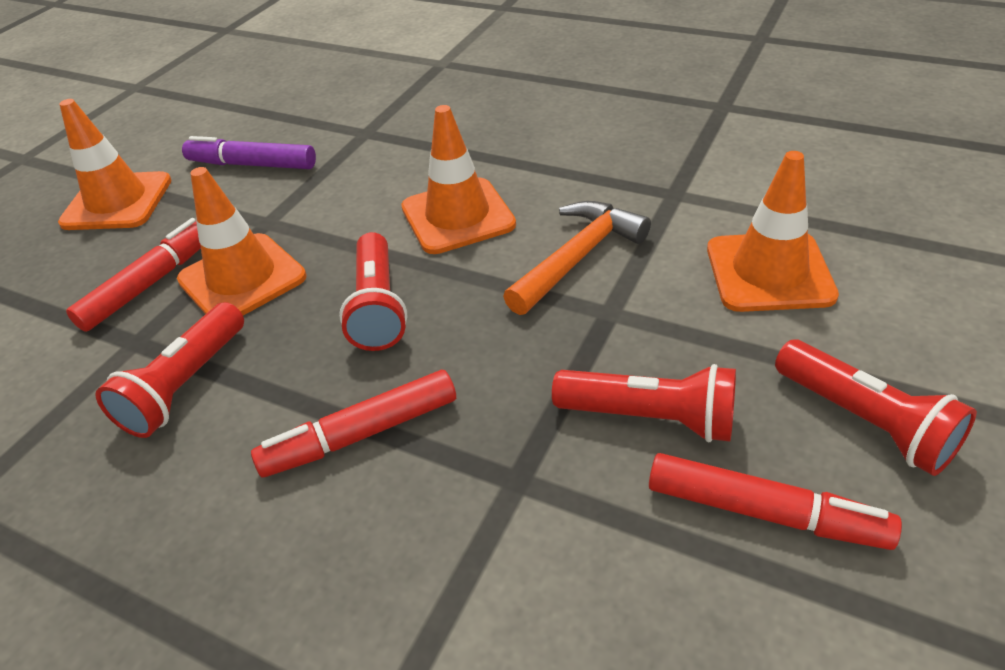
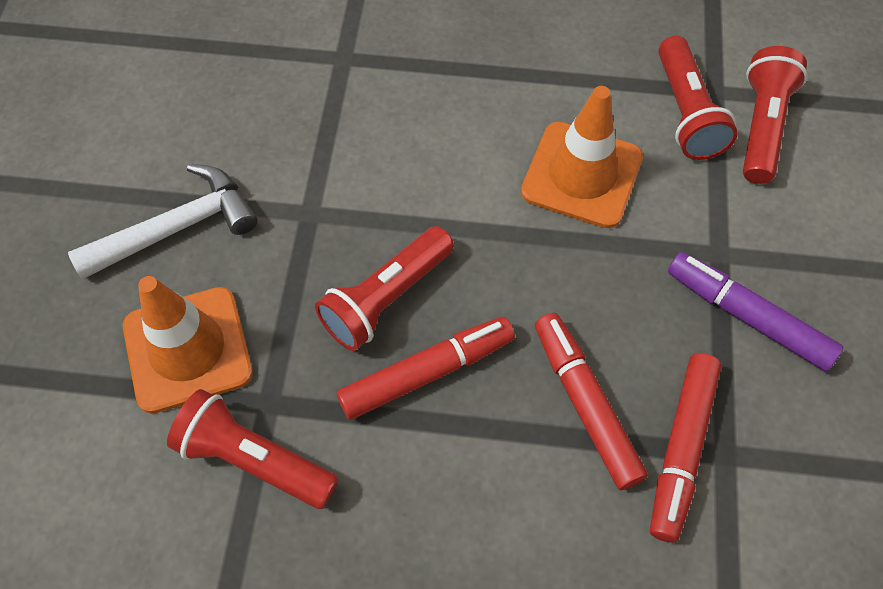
orange hammer: [503,201,651,315] = 1 -> none = 0
orange traffic cone: [58,99,171,230] [177,167,307,316] [401,105,516,254] [707,151,839,312] = 4 -> [123,276,253,413] [521,86,643,228] = 2
white hammer: none = 0 -> [68,164,258,279] = 1

